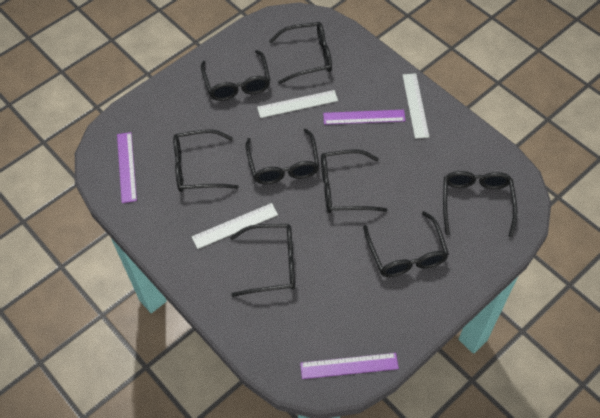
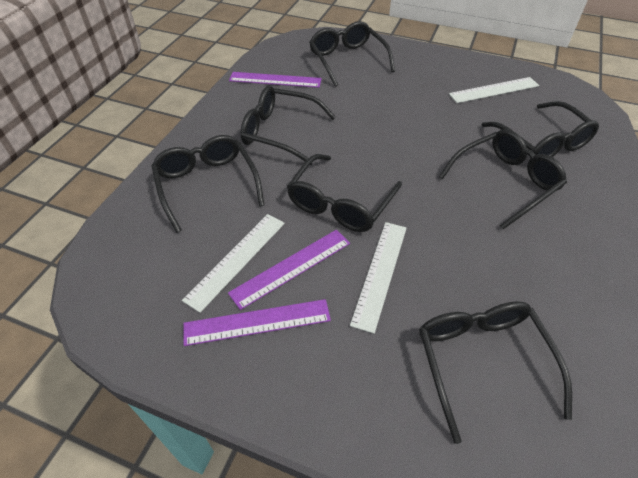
black glasses: [173,129,239,192] [201,50,270,101] [230,224,295,297] [245,129,319,184] [269,22,332,84] [321,150,387,213] [363,211,449,277] [443,171,517,237] = 8 -> [151,135,264,233] [241,86,336,165] [287,154,402,232] [309,21,395,87] [419,301,572,444] [439,129,567,229] [482,101,599,159] = 7

